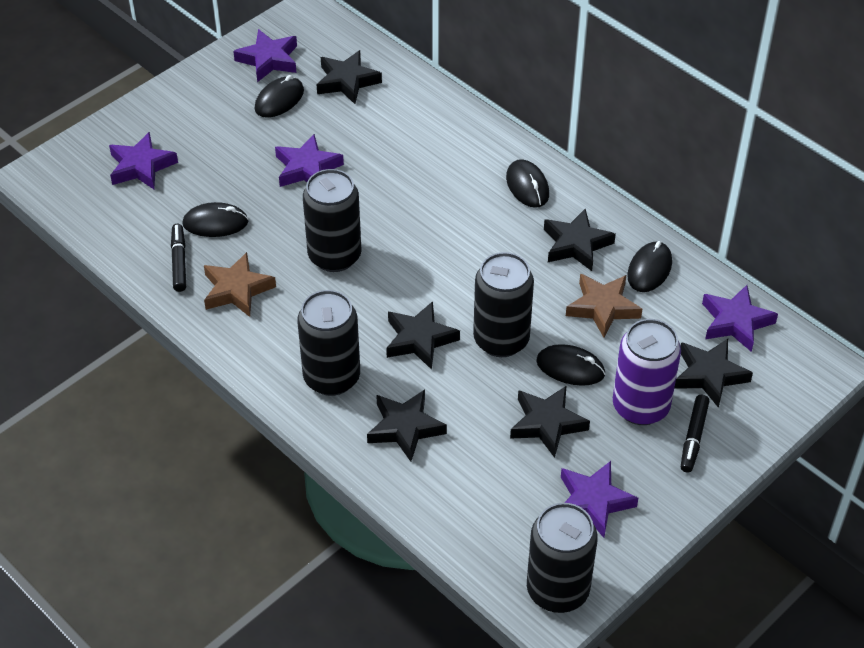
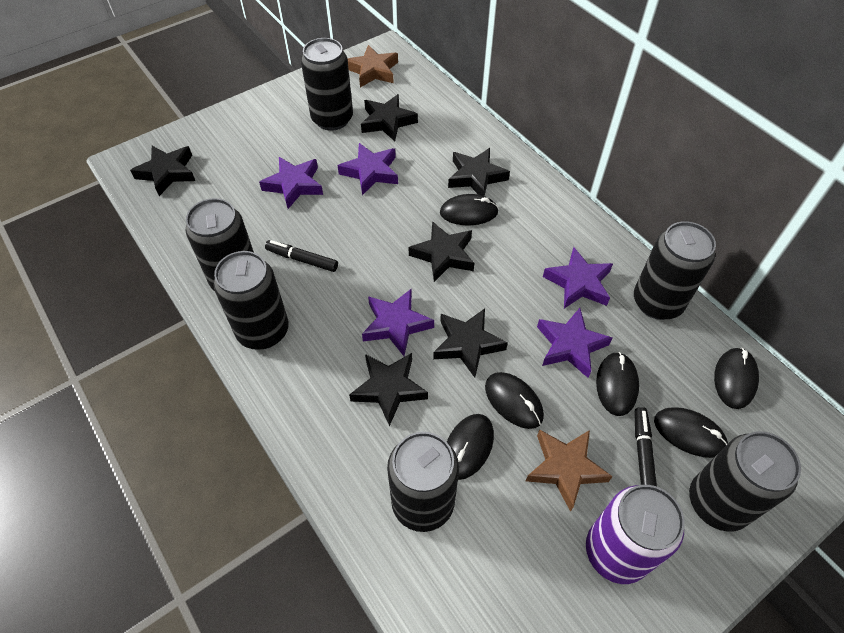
black can: [297,290,360,396] [303,169,362,272] [473,252,534,357] [527,503,598,613] = 4 -> [186,198,254,291] [214,251,289,350] [301,38,353,131] [387,432,459,532] [634,221,716,320] [689,431,801,532] = 6
black mouse: [183,202,248,237] [255,75,304,118] [506,159,549,208] [536,344,605,386] [627,241,672,292] = 5 -> [440,194,499,225] [447,414,494,480] [485,372,544,429] [596,352,639,416] [654,407,728,458] [714,348,759,409] = 6

